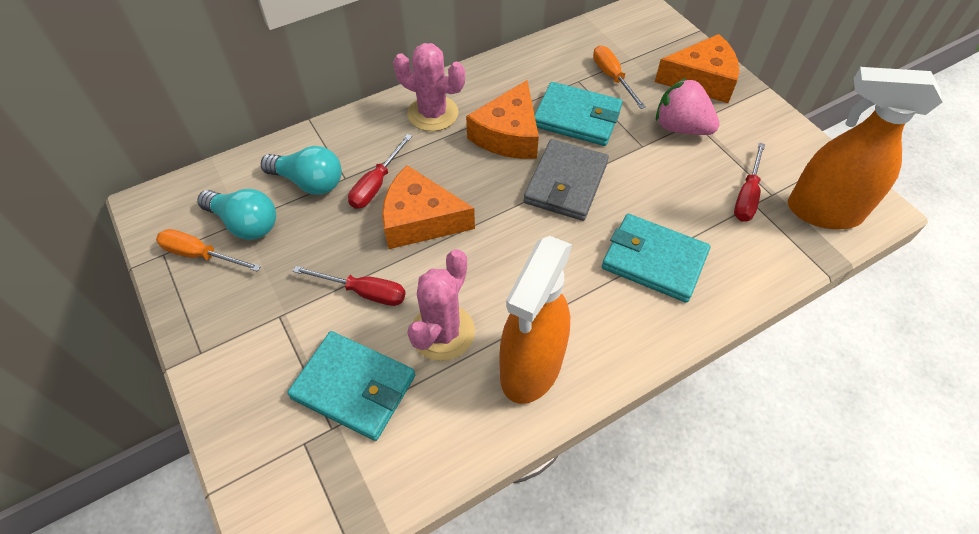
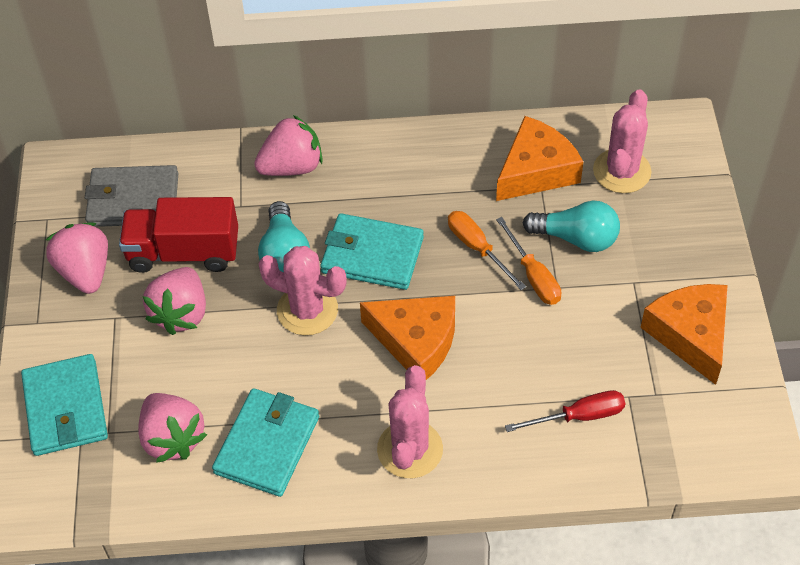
orange spray bottle: [499,236,572,404] [788,67,942,229] = 2 -> none = 0
pink cactus: [393,43,465,131] [407,249,475,361] = 2 -> [259,246,347,335] [377,365,443,478] [593,89,651,193] = 3
pink strawberry: [656,78,720,135] = 1 -> [46,222,108,294] [138,393,207,463] [143,267,206,335] [254,115,323,176] = 4
red screwdriver: [293,266,406,306] [348,134,412,209] [734,143,765,222] = 3 -> [505,390,625,432] = 1
red truck: none = 0 -> [119,197,238,273] = 1

